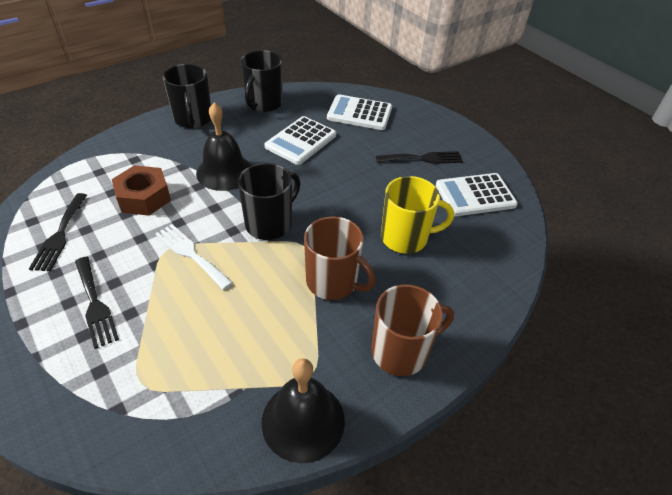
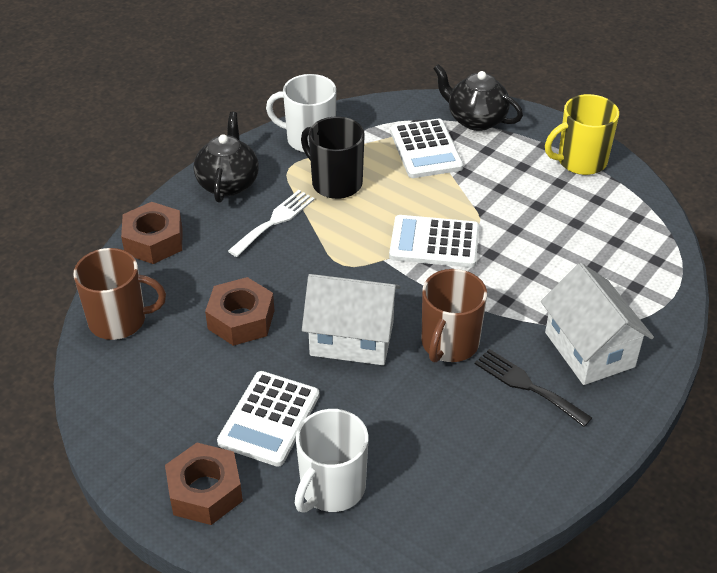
black bell: [196,102,251,191] [262,358,345,463] = 2 -> none = 0
black fork: [29,193,87,271] [75,257,119,349] [376,151,463,164] = 3 -> [475,349,592,427] = 1
black mug: [163,64,211,128] [238,163,301,240] [241,50,283,112] = 3 -> [301,116,365,199] = 1
black teapot: none = 0 -> [194,112,259,203] [433,64,523,131] = 2
brown nut: [112,165,171,216] = 1 -> [121,202,182,264] [165,443,243,525] [205,277,274,346] = 3
white house: none = 0 -> [302,274,400,365] [541,263,654,385] = 2
white mug: none = 0 -> [266,74,336,153] [295,409,368,513] = 2

